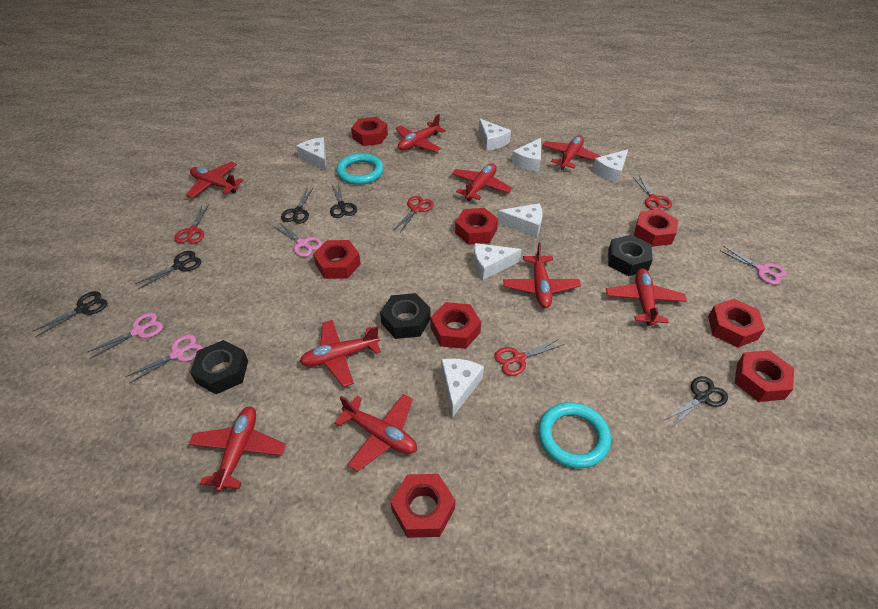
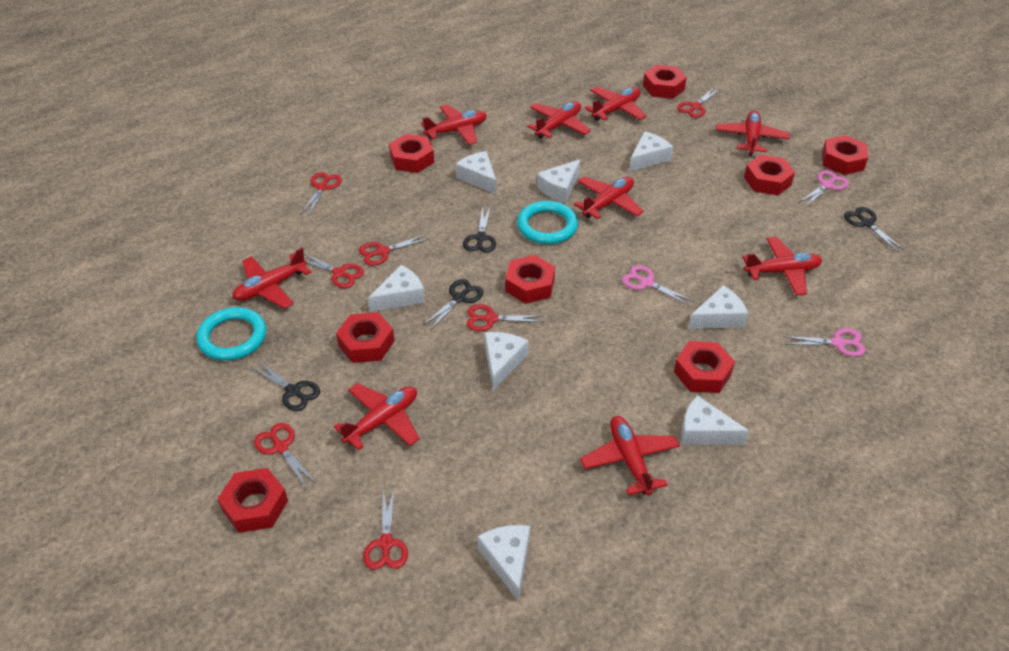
black nut: [190,340,248,394] [380,293,431,339] [608,235,653,276] = 3 -> none = 0
black scissors: [32,291,107,337] [135,251,201,289] [281,187,314,224] [330,183,357,218] [664,376,728,428] = 5 -> [251,361,320,411] [423,279,483,330] [463,206,496,253] [844,207,904,252] = 4
pink scissors: [88,313,163,359] [125,335,203,384] [273,222,322,257] [721,246,786,285] = 4 -> [622,265,693,306] [784,328,866,357] [799,170,849,207] = 3
red scissors: [174,204,209,244] [394,196,434,232] [494,338,565,376] [633,175,672,210] = 4 -> [254,423,316,489] [301,172,342,216] [304,253,364,288] [359,234,429,266] [363,489,408,570] [467,304,544,331] [677,87,720,118] = 7
white cheese: [296,137,326,171] [441,358,484,418] [474,243,522,280] [479,119,511,151] [497,203,542,237] [512,138,541,172] [592,149,628,183] = 7 -> [368,265,425,312] [455,151,496,194] [477,525,530,602] [485,332,529,390] [537,160,580,203] [629,131,673,172] [681,395,749,445] [688,285,748,329] = 8

